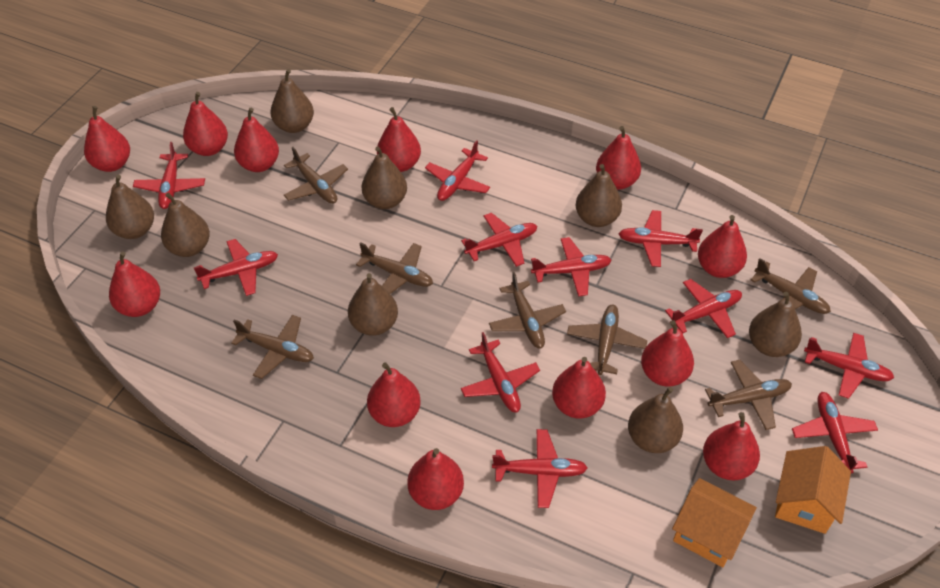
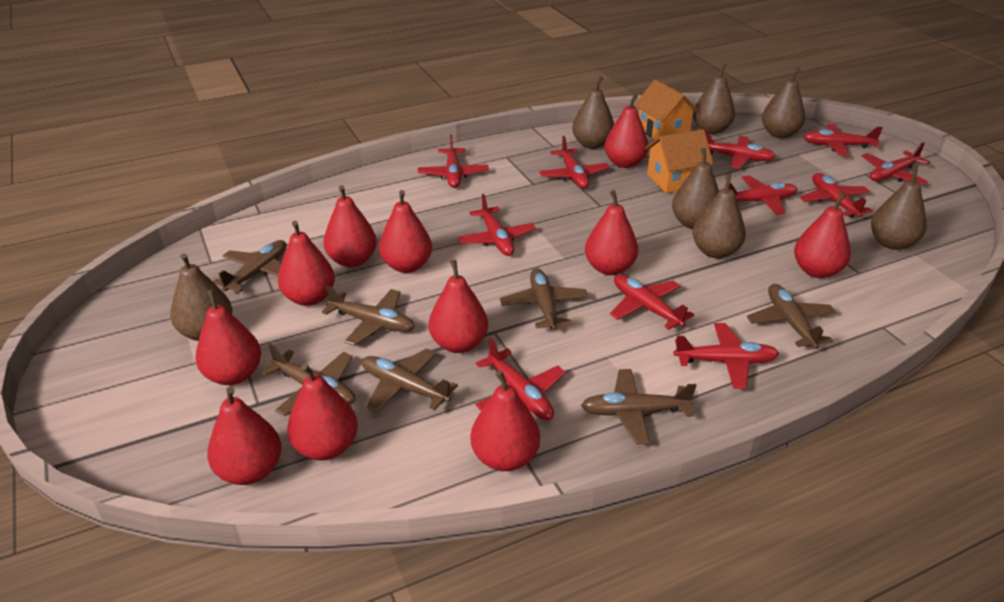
brown pear: [106,175,154,239] [161,193,210,257] [271,69,314,133] [348,273,398,336] [362,146,407,209] [576,164,622,227] [628,387,683,453] [749,292,802,357] = 8 -> [170,253,233,341] [572,76,614,149] [672,148,719,229] [692,174,746,258] [693,63,735,134] [762,67,805,138] [871,166,927,250] = 7
red pear: [84,106,130,172] [109,251,160,317] [183,92,228,156] [234,108,279,172] [367,362,421,427] [377,107,421,172] [407,448,464,510] [552,357,606,418] [596,126,641,190] [641,320,694,387] [698,215,747,278] [703,412,760,481] = 12 -> [196,289,261,385] [207,386,282,485] [278,221,335,306] [287,364,358,461] [323,185,377,267] [379,190,432,273] [429,260,488,353] [471,370,540,471] [585,190,638,275] [604,94,649,168] [794,193,851,278] = 11

